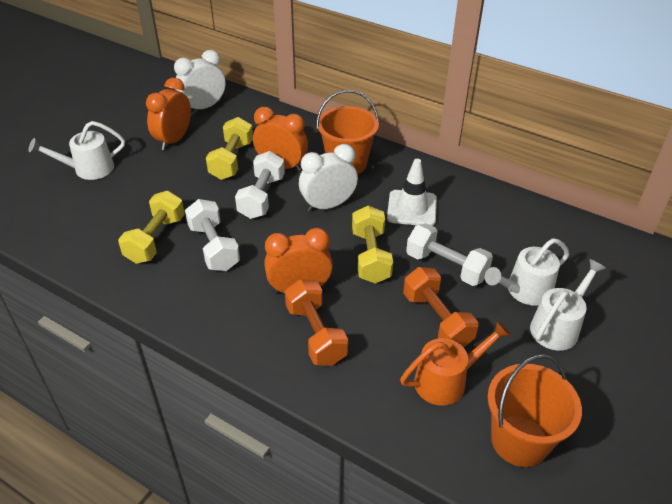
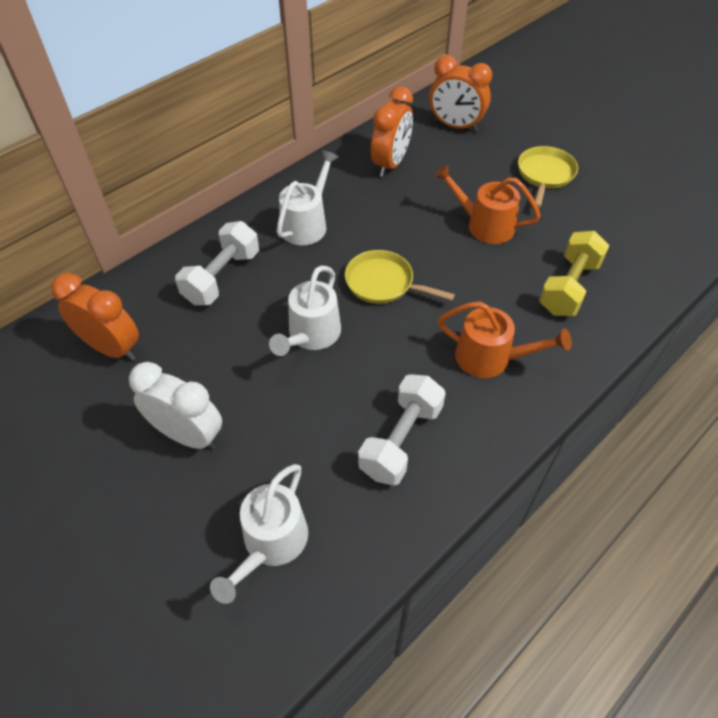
orange bucket: [316,90,379,175] [488,354,582,467] = 2 -> none = 0
orange dumbbell: [285,279,348,366] [403,267,478,348] = 2 -> none = 0
orange watering can: [400,320,511,406] = 1 -> [434,164,540,244] [437,301,572,378] = 2
white clock: [174,50,225,109] [299,144,358,212] = 2 -> [129,362,222,450] = 1
white dumbbell: [185,199,240,271] [235,151,285,219] [406,223,493,286] = 3 -> [175,221,259,305] [358,374,446,486] = 2
white traffic cone: [387,159,437,226] = 1 -> none = 0
yellow dumbbell: [118,191,185,264] [206,117,253,180] [352,205,393,284] = 3 -> [539,231,610,316] = 1
yellow pan: none = 0 -> [345,250,455,304] [518,146,578,208] = 2

